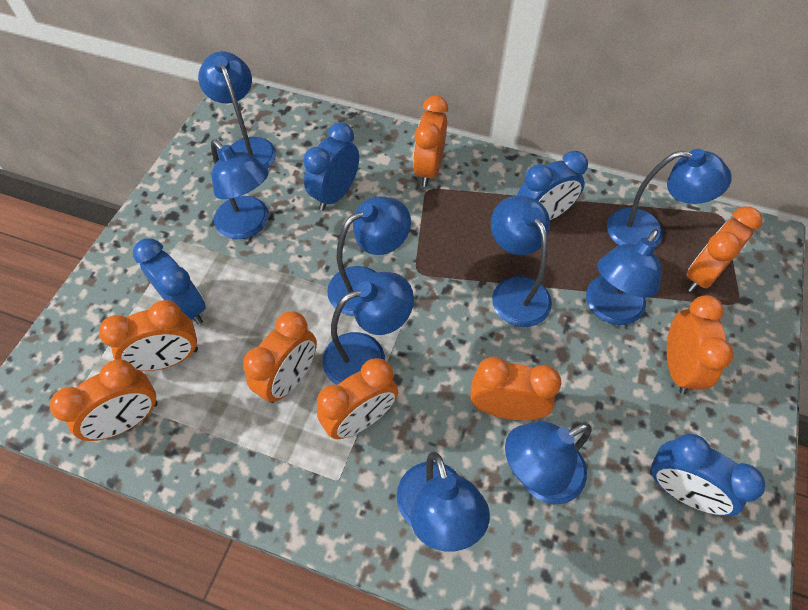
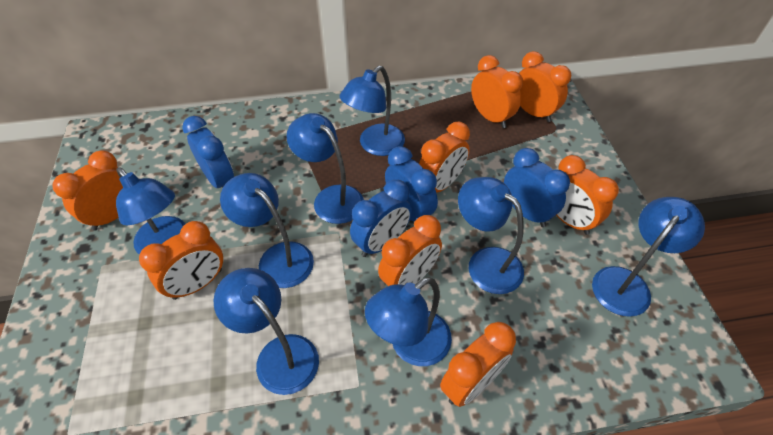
blue lamp: [198,51,276,169] [211,139,269,239] [323,272,414,385] [327,196,411,316] [397,452,490,552] [491,195,552,327] [505,422,592,504] [586,229,662,325] [607,149,732,247] = 9 -> [116,167,185,255] [213,268,319,395] [220,173,314,288] [287,113,364,224] [340,66,405,156] [365,277,452,366] [458,177,524,294] [592,197,705,317] = 8

